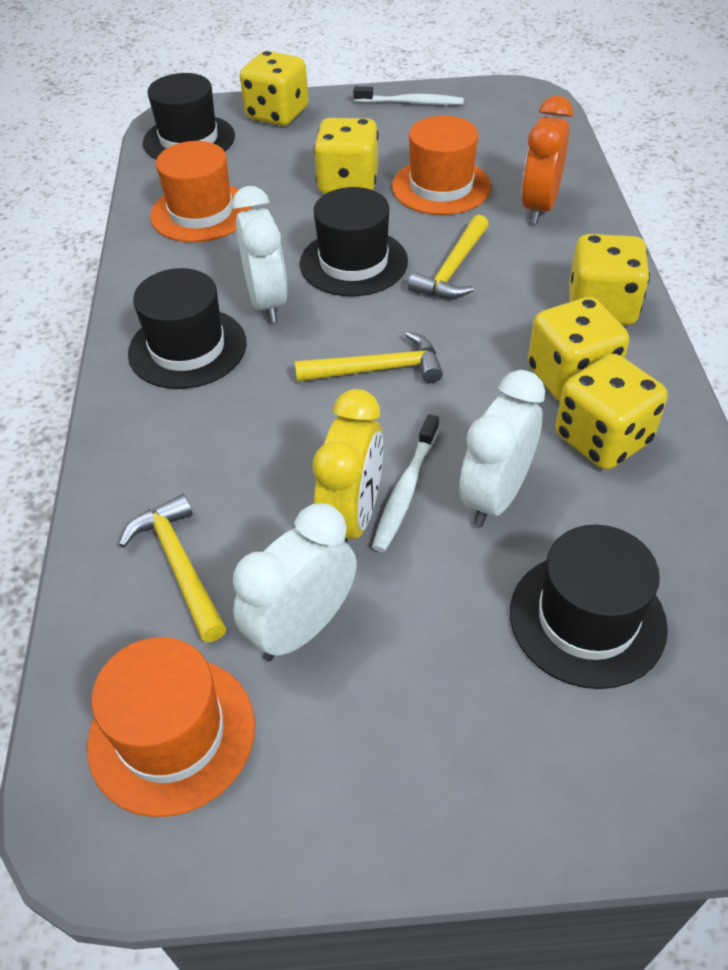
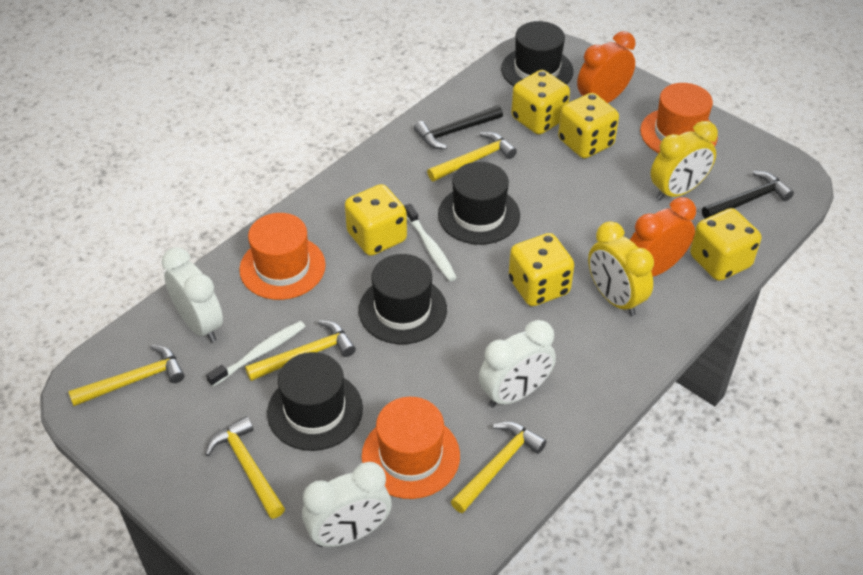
black hammer: none = 0 -> [414,105,503,149] [702,171,794,219] = 2
orange clock: [521,96,573,224] = 1 -> [577,31,636,103] [630,197,696,277] = 2
yellow clock: [313,389,383,543] = 1 -> [588,221,654,316] [651,121,718,201] = 2
yellow hammer: [119,494,226,642] [295,332,443,383] [408,214,489,299] = 3 -> [68,345,185,406] [205,416,285,519] [245,320,356,381] [427,132,517,181] [451,422,547,513] = 5

